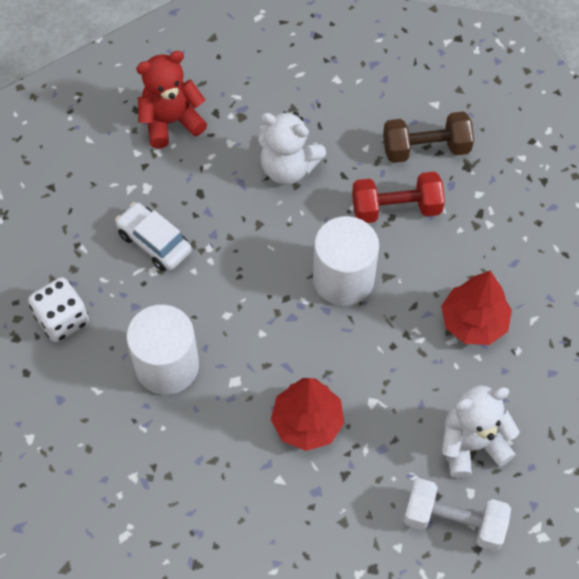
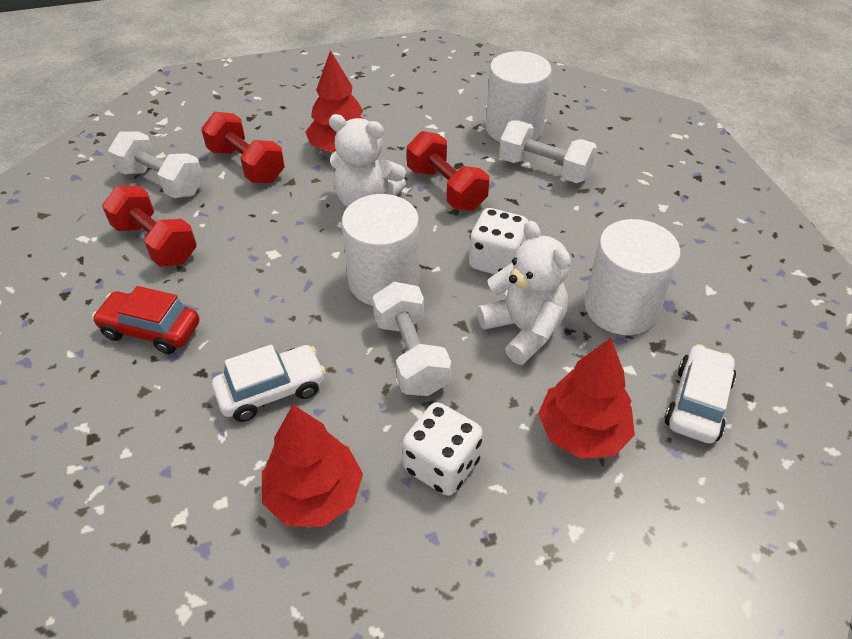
brown dumbbell: [383,111,474,163] = 1 -> none = 0
red car: none = 0 -> [92,286,199,354] = 1
red dumbbell: [352,172,445,223] = 1 -> [102,186,197,267] [201,112,285,183] [407,131,489,211] = 3
red teddy bear: [136,51,207,149] = 1 -> none = 0
red tree: [271,378,344,451] [441,270,512,345] = 2 -> [262,405,363,527] [305,50,363,152] [538,338,635,459] = 3
white car: [115,202,192,271] = 1 -> [212,344,326,422] [665,344,736,444] = 2
white cylinder: [126,305,199,395] [313,216,379,306] = 2 -> [342,194,419,306] [486,51,552,142] [585,219,681,335] = 3
white dice: [28,277,89,342] = 1 -> [402,402,483,496] [469,208,528,274] = 2
white dumbbell: [404,478,511,551] = 1 -> [108,131,204,198] [372,282,451,396] [499,120,597,183] = 3

